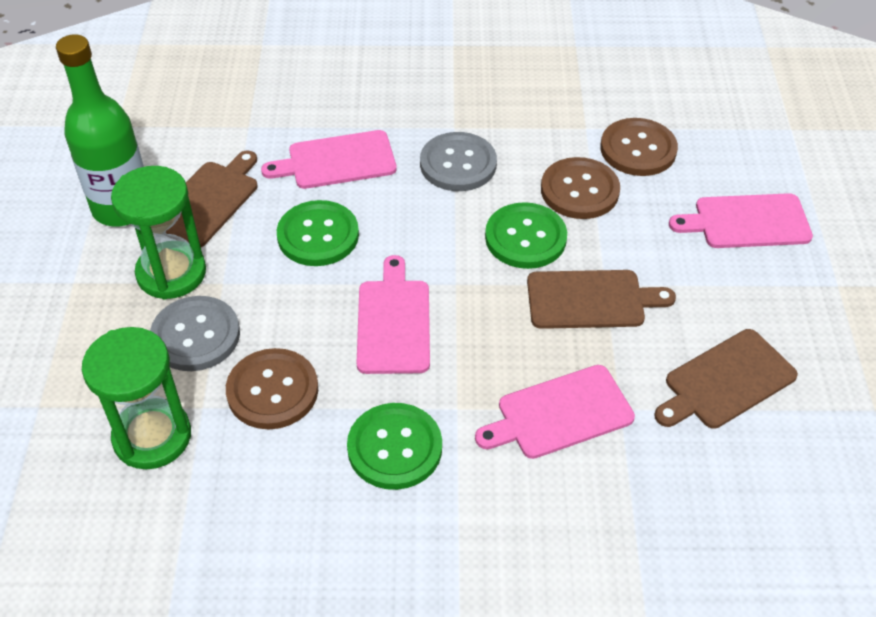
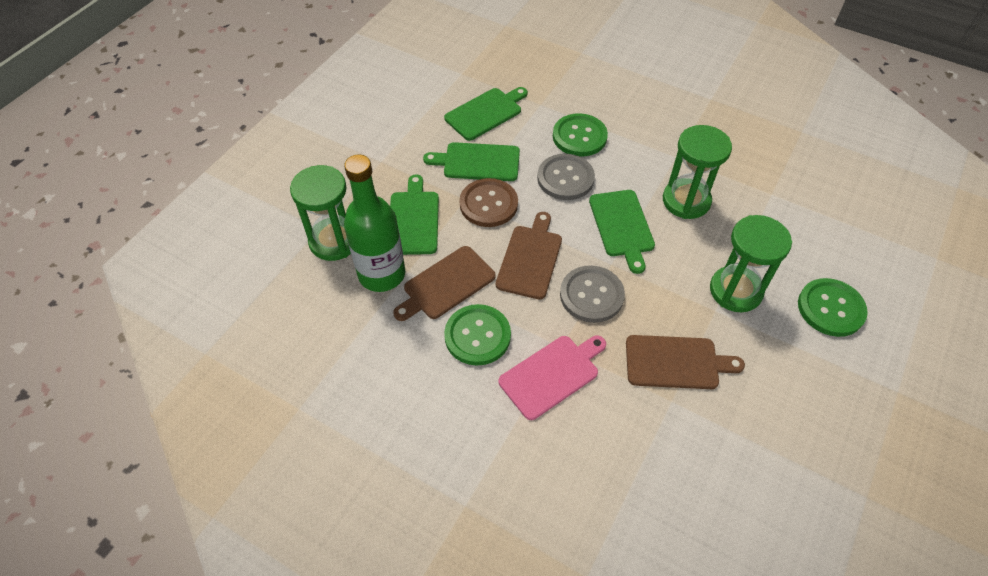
brown button: [226,348,318,429] [541,157,620,219] [600,118,678,176] = 3 -> [459,178,518,227] = 1
green cutting board: none = 0 -> [390,174,439,255] [423,142,520,181] [444,87,528,141] [589,190,655,274] = 4
green hourglass: [82,327,191,469] [111,166,206,300] = 2 -> [290,165,351,261] [663,125,732,219] [710,215,792,312] = 3
pink cutting board: [261,130,397,189] [357,255,430,374] [475,365,635,459] [669,193,813,248] = 4 -> [498,336,606,420] = 1

